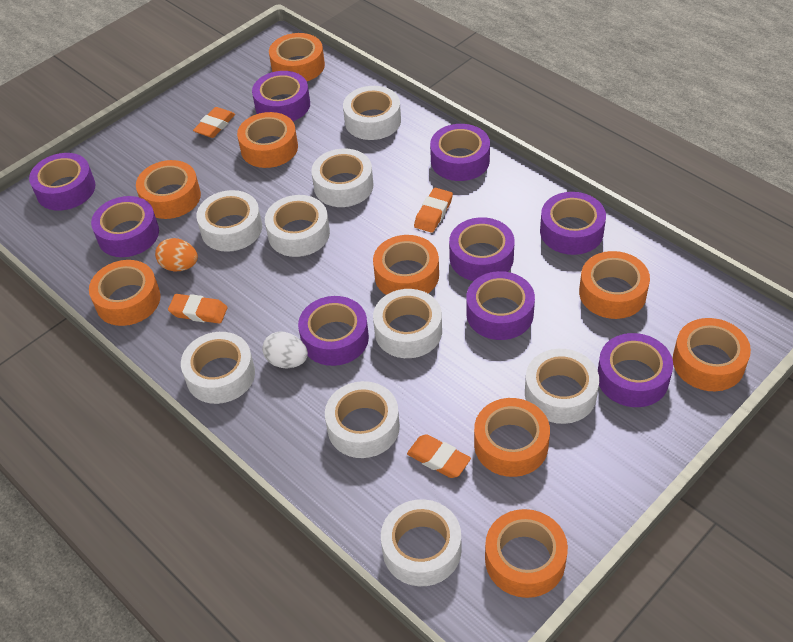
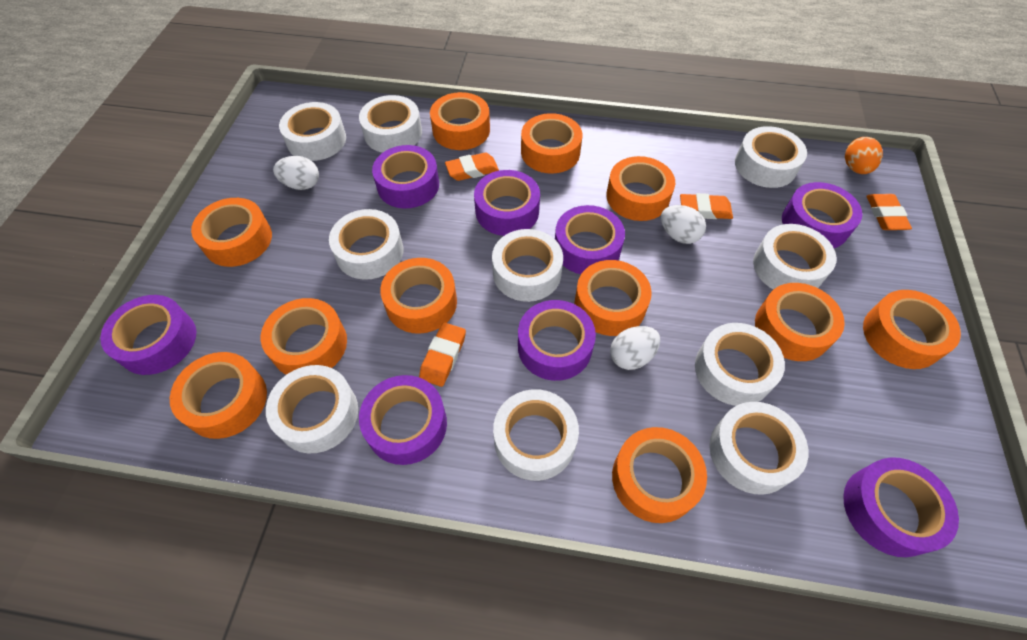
orange tape: [89,260,161,326] [136,160,201,219] [237,112,298,168] [269,33,325,81] [373,235,439,295] [474,398,550,477] [485,509,568,598] [579,251,650,319] [673,318,751,391] = 9 -> [170,352,267,439] [191,198,272,267] [261,298,347,375] [380,258,457,334] [430,92,490,150] [521,113,582,174] [574,260,652,336] [606,156,675,221] [612,427,707,523] [755,283,845,361] [863,290,961,369] = 11
purple tape: [29,153,96,211] [91,196,159,257] [252,71,310,121] [298,296,369,366] [430,124,490,181] [449,217,515,281] [466,271,535,340] [540,192,606,255] [598,333,673,407] = 9 -> [100,295,196,375] [359,375,447,465] [372,145,439,209] [474,170,540,236] [518,300,596,381] [555,205,625,274] [782,182,862,248] [843,457,959,557] = 8
white egg: [262,332,308,368] = 1 -> [273,156,319,190] [610,326,660,370] [661,205,706,244] = 3
white tape: [181,332,255,404] [196,190,262,252] [265,195,330,257] [311,149,374,207] [325,381,400,458] [343,86,401,140] [373,289,442,358] [381,499,461,586] [525,349,599,424] = 9 -> [266,365,358,454] [279,102,346,161] [329,209,404,280] [359,95,422,153] [492,229,563,302] [493,389,579,481] [695,323,785,406] [709,402,808,495] [735,126,807,188] [753,224,837,290] = 10

